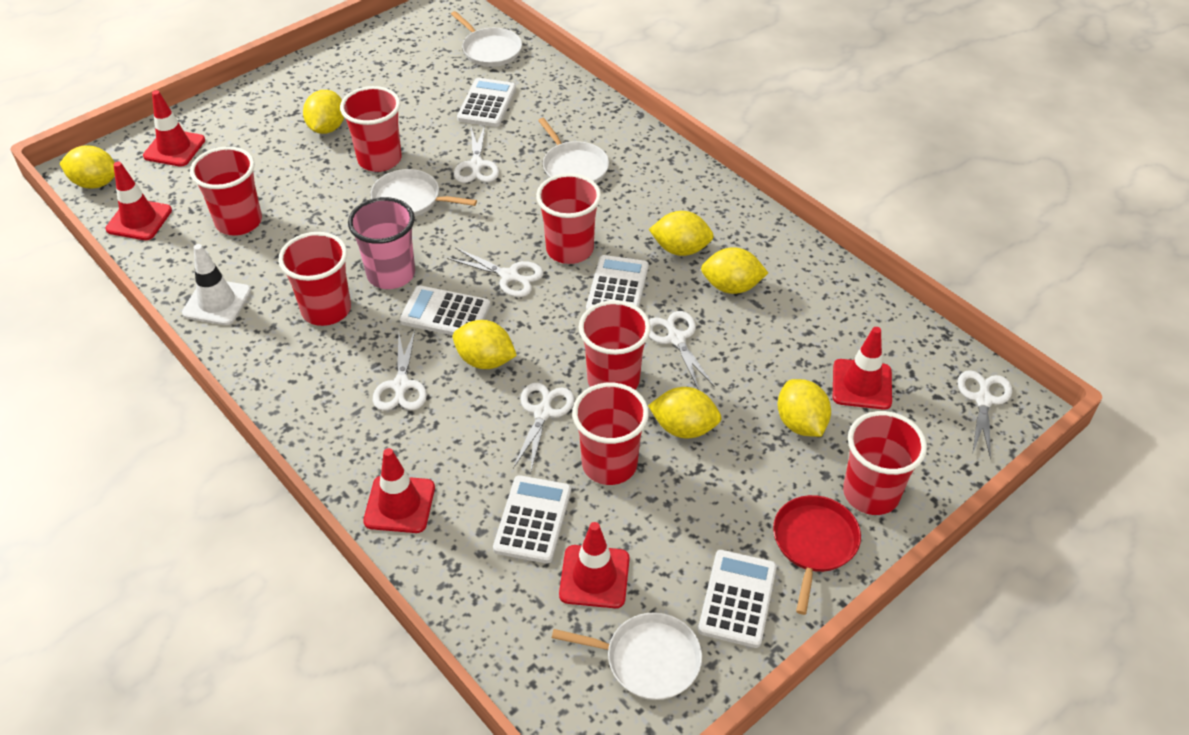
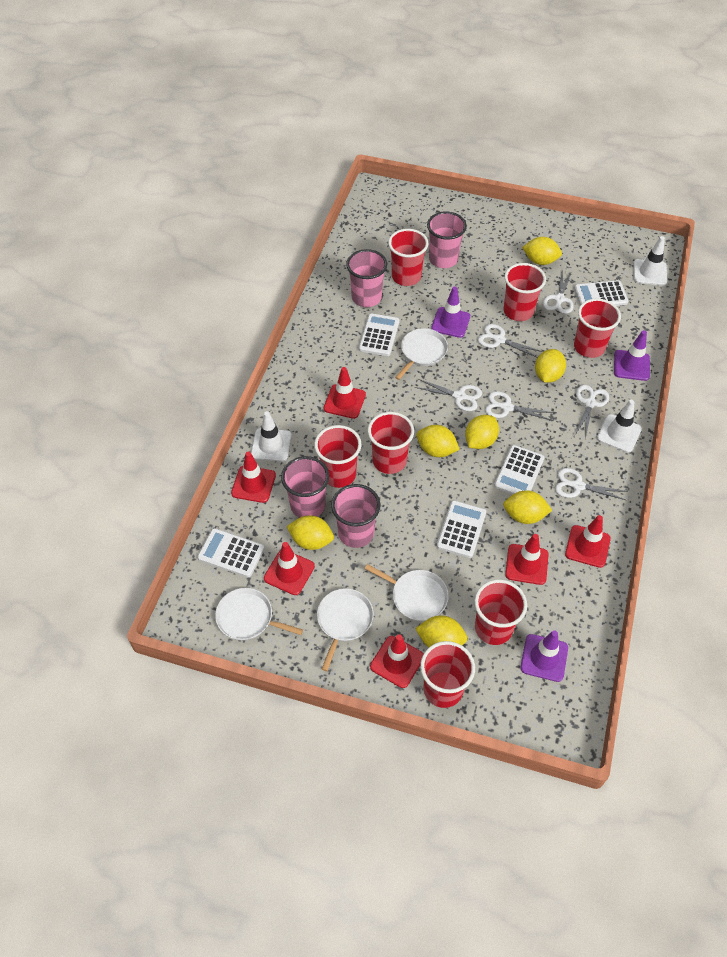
pink cup: [348,197,415,289] = 1 -> [281,456,329,518] [331,484,381,548] [346,249,387,307] [427,211,467,268] = 4
purple traffic cone: none = 0 -> [431,287,470,338] [520,630,568,682] [614,330,650,381] = 3
red pan: [773,495,861,615] = 1 -> none = 0
red traffic cone: [105,162,172,240] [143,90,205,167] [363,448,435,533] [559,522,630,608] [833,327,892,410] = 5 -> [231,451,276,503] [264,542,315,595] [324,367,366,419] [370,634,423,688] [505,534,549,585] [565,515,611,568] = 6
white traffic cone: [182,244,251,325] = 1 -> [251,411,292,462] [597,400,642,453] [633,236,667,286] = 3

